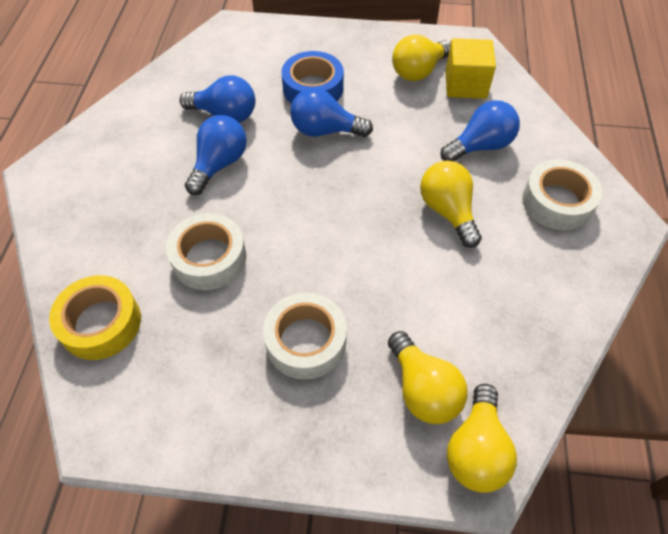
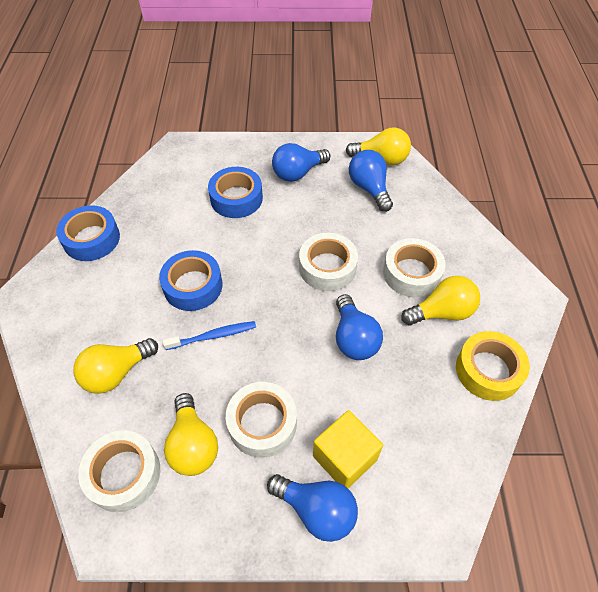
blue tape: [281,51,344,104] = 1 -> [56,205,120,261] [159,250,222,311] [208,167,263,218] = 3
blue toothbrush: none = 0 -> [163,321,256,350] = 1
white tape: [166,213,246,290] [263,293,347,380] [522,160,602,230] = 3 -> [78,430,160,512] [226,382,297,458] [299,233,358,291] [383,238,446,297] = 4

